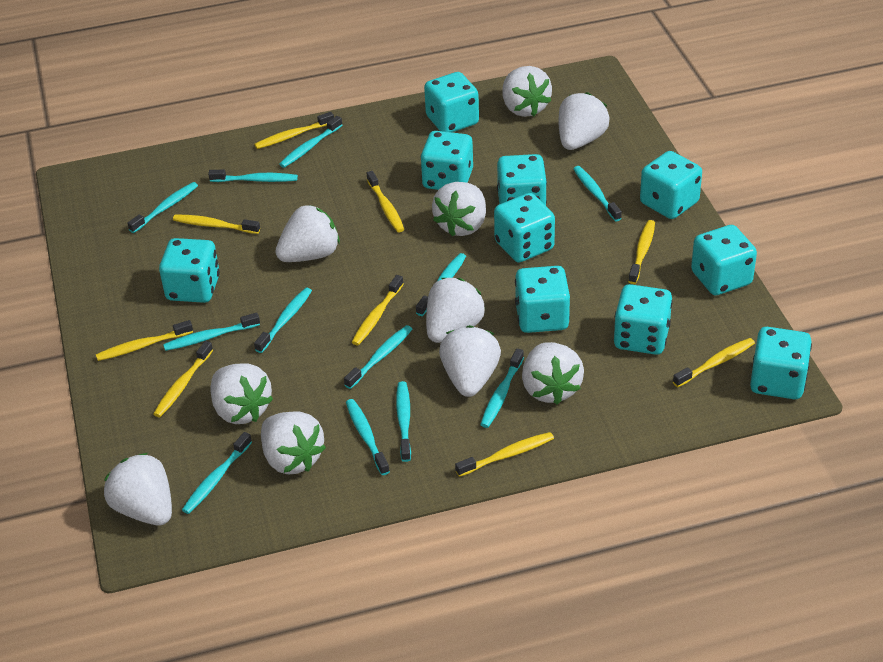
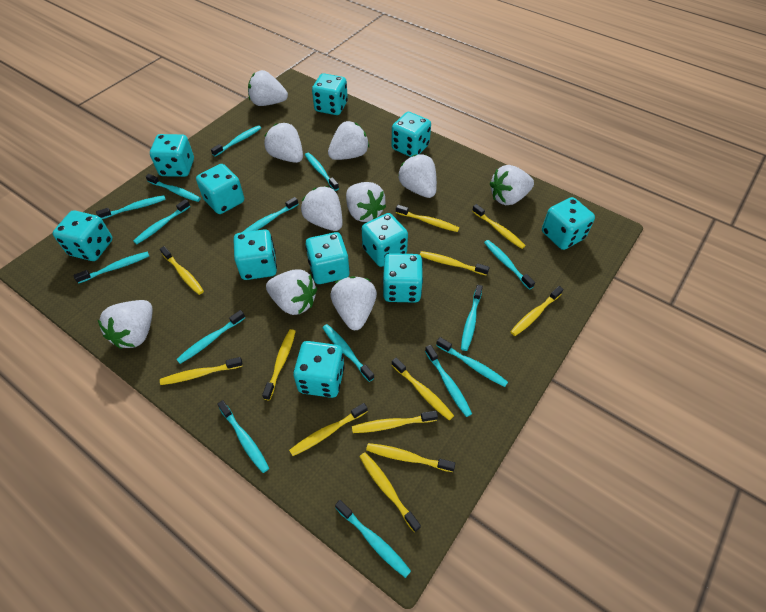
turquoise dice: [159,238,220,303] [421,131,473,190] [424,72,479,132] [494,193,555,262] [497,154,547,206] [515,266,570,333] [614,284,673,355] [640,151,702,219] [691,225,757,295] [750,327,812,399] = 10 -> [53,210,113,261] [150,134,194,177] [196,164,244,214] [233,229,277,280] [293,341,345,398] [305,232,350,284] [312,73,348,115] [362,213,408,267] [383,253,423,303] [392,112,431,157] [542,197,595,250] = 11
turquoise toothbrush: [127,182,198,233] [163,313,260,351] [182,432,252,514] [208,170,298,182] [254,288,312,353] [279,116,342,168] [344,325,413,389] [346,399,390,475] [396,381,411,462] [416,253,466,316] [480,349,524,428] [573,166,622,222] = 12 -> [73,252,149,283] [96,195,166,219] [133,199,190,244] [146,174,201,202] [176,310,245,364] [211,125,261,157] [217,400,269,473] [243,197,298,232] [305,153,339,191] [322,324,374,382] [335,500,411,578] [425,345,472,417] [436,337,508,387] [461,285,483,351] [484,240,535,290] = 15
yellow toothbrush: [96,320,193,361] [153,341,213,417] [173,214,260,234] [254,112,334,149] [352,275,403,346] [367,171,404,233] [455,432,554,477] [628,220,655,284] [673,338,755,387] = 9 -> [160,246,204,295] [160,357,243,385] [262,329,296,400] [289,403,368,456] [352,411,438,433] [359,452,421,532] [366,443,455,472] [392,358,454,421] [396,205,459,232] [420,251,490,276] [472,204,526,249] [511,286,563,336] = 12

